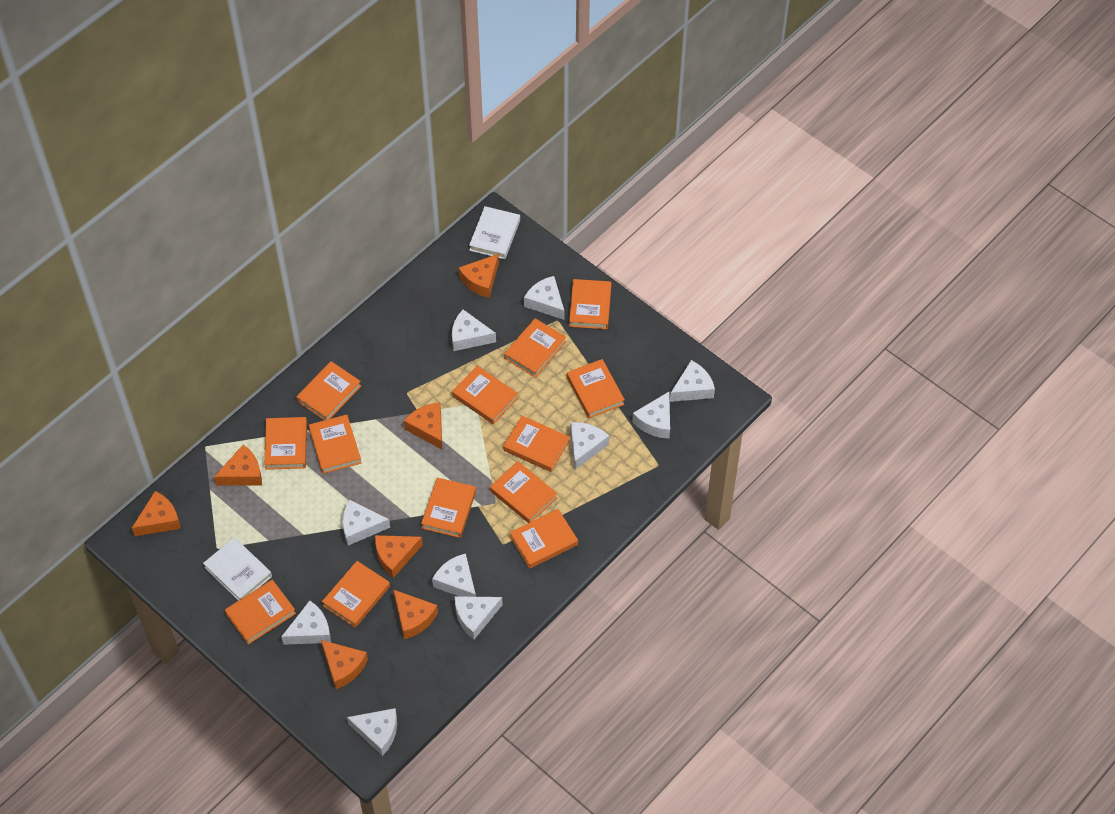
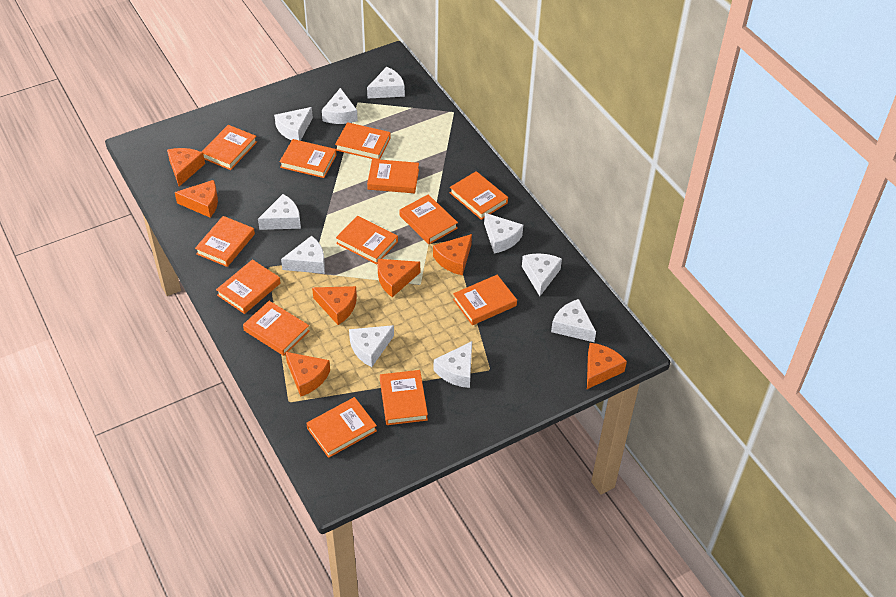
white book: [203,537,272,601] [469,206,520,259] = 2 -> none = 0

